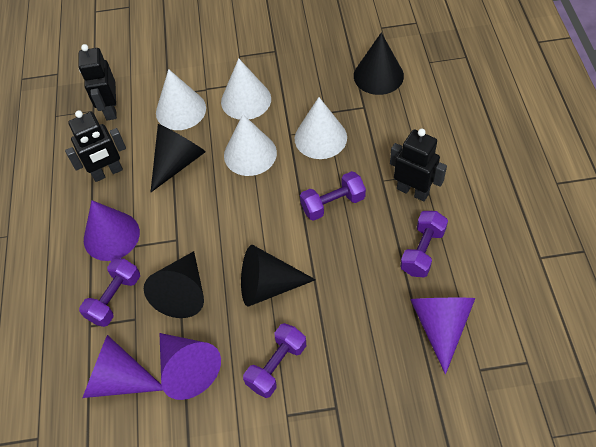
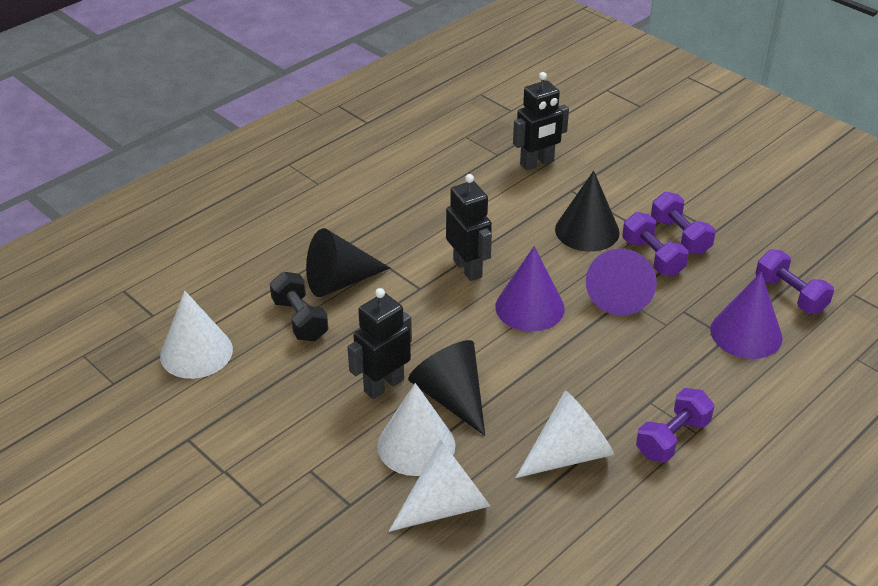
black cone: [144,251,204,318] [151,124,206,192] [241,245,316,306] [354,32,404,95] = 4 -> [306,228,390,297] [408,340,485,436] [555,171,620,252] = 3
black dumbbell: none = 0 -> [270,272,329,341] = 1
purple cone: [82,335,163,398] [84,200,140,261] [159,333,221,400] [410,298,475,374] = 4 -> [495,246,565,332] [586,248,657,316] [710,272,783,359] = 3

